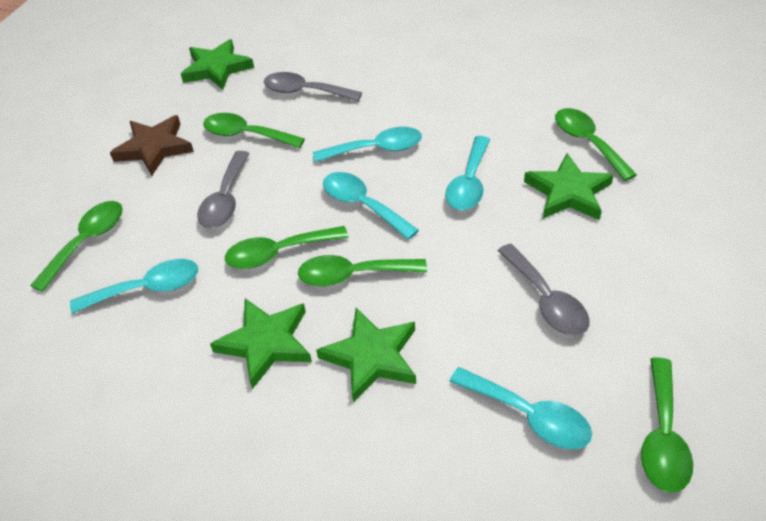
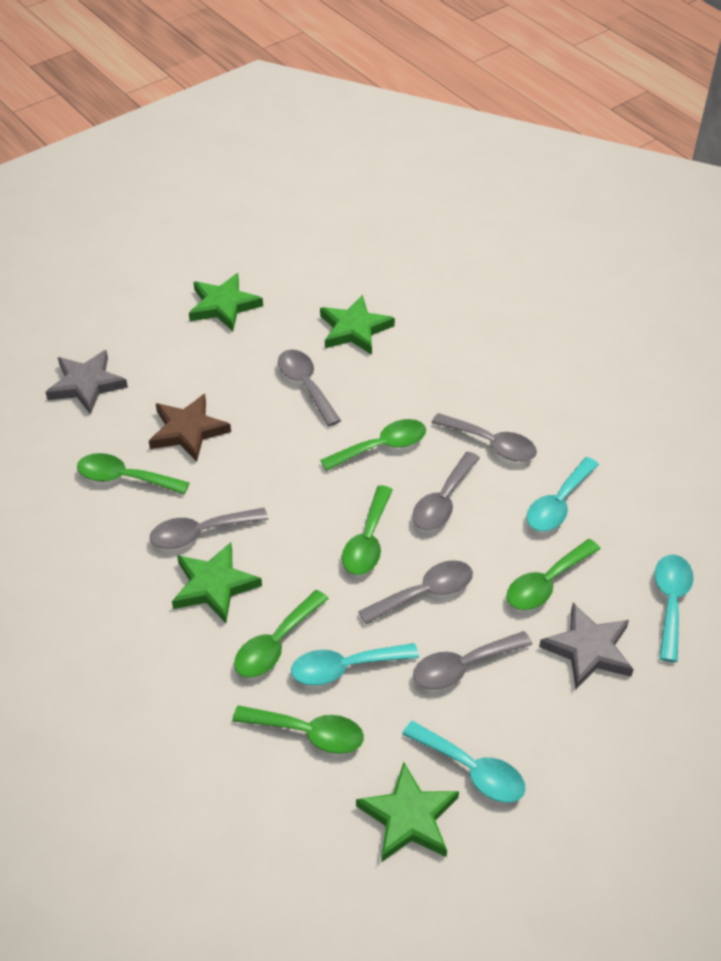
grey spoon: [197,151,250,228] [264,72,362,101] [498,244,590,336] = 3 -> [150,508,268,549] [278,350,341,426] [358,560,473,624] [412,452,480,530] [413,631,532,690] [432,413,537,462] = 6
grey star: none = 0 -> [45,350,128,415] [539,603,634,689] = 2
turquoise spoon: [70,259,198,314] [313,127,422,162] [323,172,419,240] [445,136,490,210] [449,367,592,449] = 5 -> [291,643,419,686] [402,721,526,803] [527,457,599,531] [655,555,694,662] = 4

